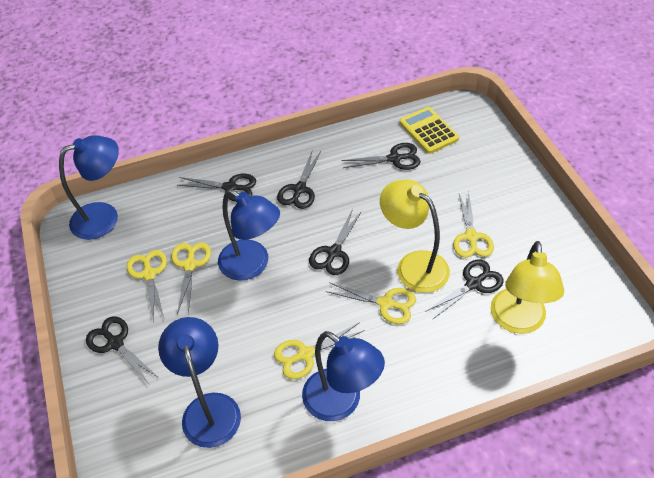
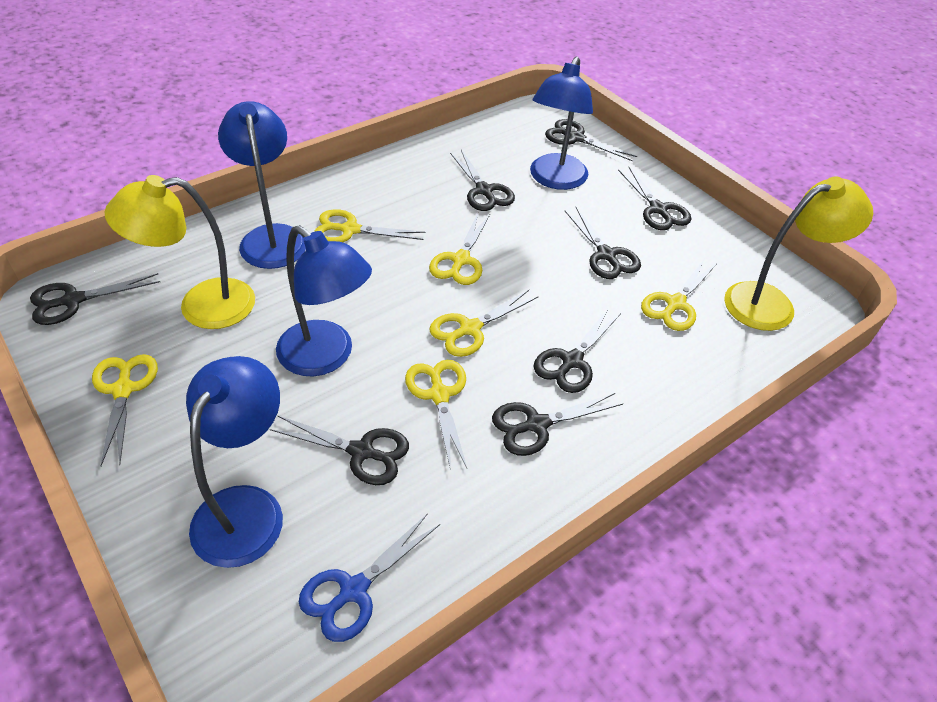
black scissors: [86,316,159,384] [178,174,256,202] [277,151,321,209] [309,209,362,275] [341,143,421,170] [425,259,504,320] = 6 -> [30,273,160,325] [270,415,409,485] [450,150,515,211] [492,393,623,456] [533,309,620,393] [545,119,637,161] [565,207,641,279] [618,166,691,230] = 8
blue scissors: none = 0 -> [299,513,440,642] = 1
yellow calculator: [400,107,459,154] = 1 -> none = 0
yellow scissors: [127,250,167,323] [171,243,211,314] [274,322,365,379] [326,282,416,324] [453,193,494,258] = 5 -> [92,354,158,466] [314,209,425,242] [405,360,467,471] [429,213,490,285] [429,290,539,357] [641,260,717,331] = 6

